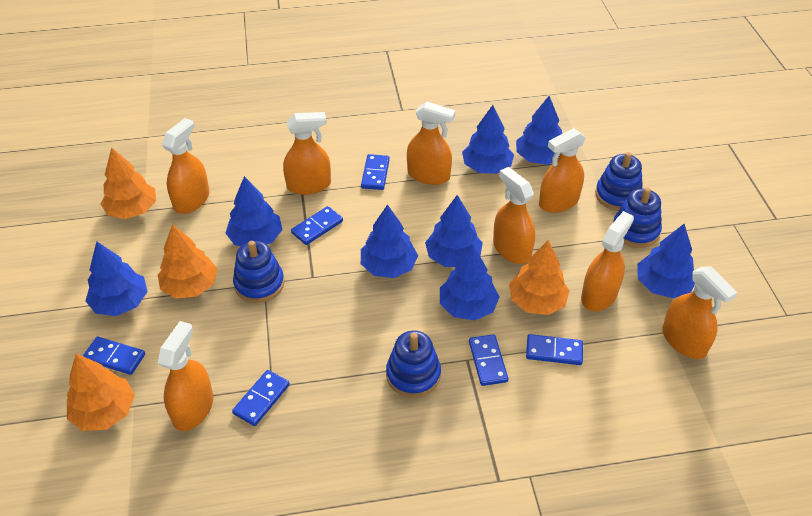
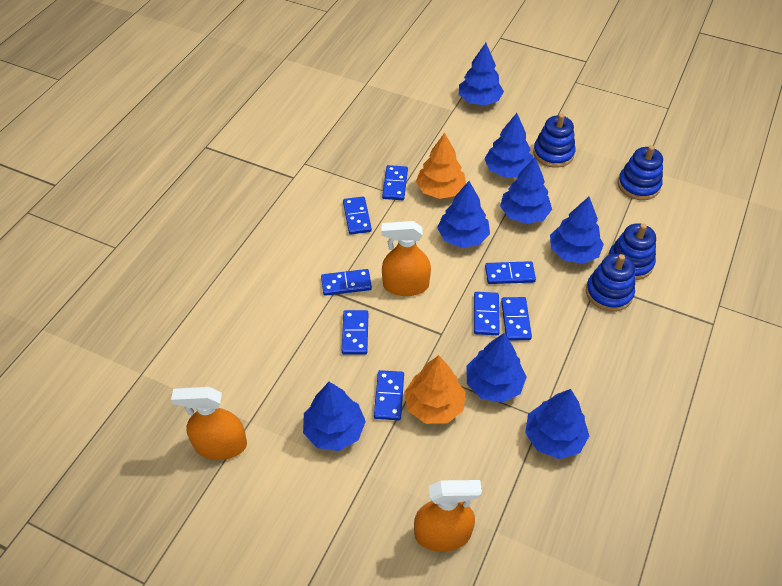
blue domino: [83,337,145,375] [232,370,290,426] [291,206,343,245] [361,154,390,190] [469,334,508,386] [526,334,583,365] = 6 -> [321,269,372,296] [342,310,368,354] [343,196,372,235] [374,370,404,420] [382,165,408,200] [474,292,500,335] [485,261,536,284] [501,297,532,341] = 8
orange spray bottle: [158,321,213,431] [162,118,210,214] [283,112,331,195] [407,102,455,185] [493,167,535,264] [539,128,586,213] [581,211,634,311] [662,267,738,359] = 8 -> [171,387,247,460] [382,221,431,296] [414,480,482,552] = 3
orange tree: [67,354,135,431] [100,147,156,219] [158,224,218,299] [509,241,570,315] = 4 -> [404,355,466,424] [416,133,466,199] = 2

